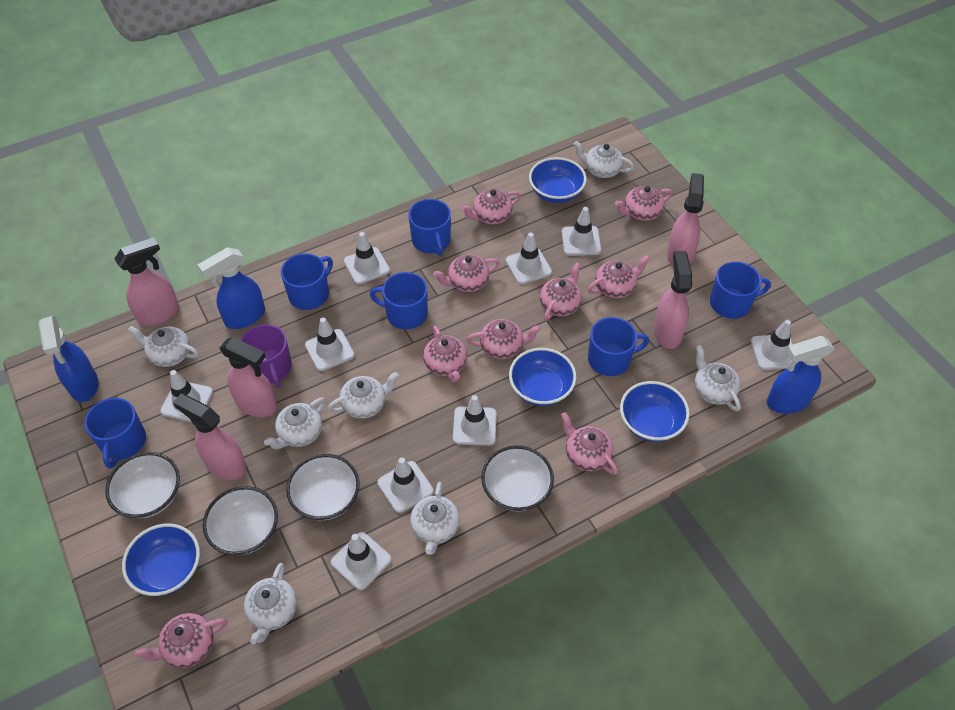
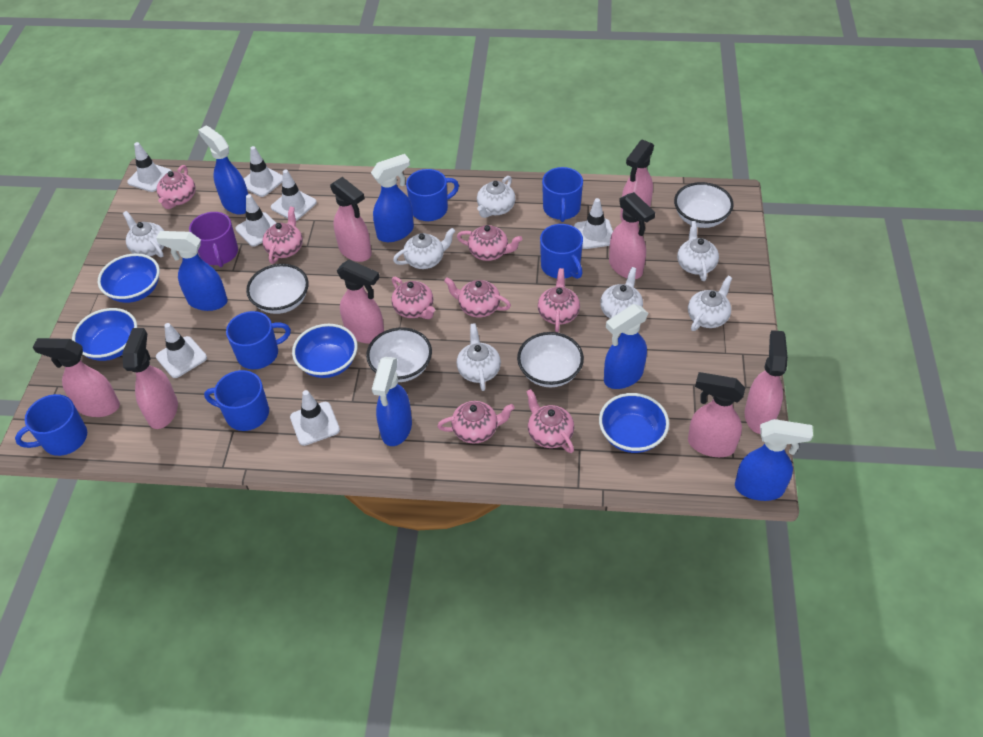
blue spray bottle: [39,315,98,402] [198,247,265,329] [767,336,834,414] = 3 -> [156,231,228,311] [198,126,248,214] [371,154,414,242] [372,357,412,446] [604,304,648,389] [735,419,813,501] = 6
pink spray bottle: [115,237,179,326] [173,394,247,480] [220,337,277,417] [653,251,692,349] [667,173,704,266] = 5 -> [33,338,120,417] [122,328,178,429] [330,177,372,262] [337,260,384,344] [609,192,655,279] [620,140,654,224] [688,372,745,457] [745,330,788,434] = 8
pink teapot: [134,613,227,668] [423,326,467,383] [433,255,500,292] [461,189,521,224] [467,319,541,359] [540,262,582,321] [561,412,618,475] [587,255,650,298] [615,186,673,221] = 9 -> [157,165,195,209] [262,207,303,264] [391,277,435,319] [437,401,515,444] [444,278,511,318] [457,225,522,261] [526,389,574,453] [538,268,580,332] = 8
white traffic cone: [160,370,213,422] [305,318,354,371] [331,532,392,590] [344,232,390,284] [377,457,434,513] [453,395,497,446] [506,232,552,285] [562,207,601,256] [751,320,793,370] = 9 -> [127,142,172,192] [156,323,207,378] [236,194,276,247] [244,146,283,197] [271,170,317,221] [290,390,340,446] [574,198,613,249] = 7

